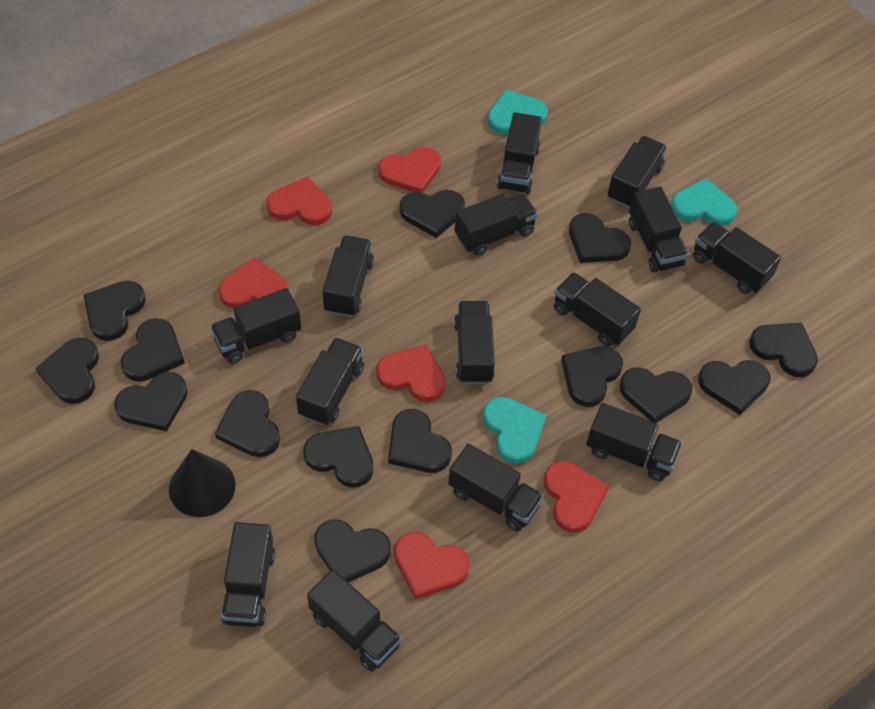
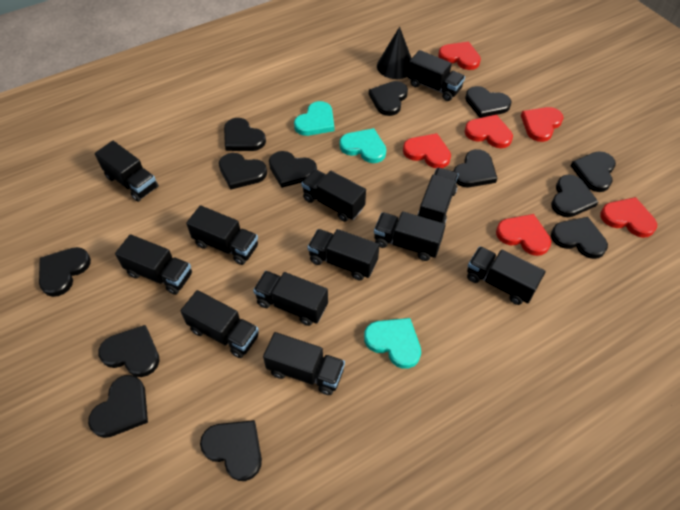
black heart: [35,337,99,404] [83,280,146,341] [114,372,188,431] [121,318,185,382] [215,390,280,457] [303,426,374,488] [314,520,391,582] [388,409,452,473] [400,190,465,238] [561,346,623,407] [569,213,631,263] [619,367,693,423] [698,360,770,415] [749,323,818,377] = 14 -> [39,247,91,297] [88,375,148,438] [98,325,160,377] [200,420,262,481] [219,153,267,190] [224,118,266,151] [269,151,317,188] [369,81,408,116] [454,149,497,187] [465,86,512,118] [551,175,598,217] [551,217,608,259] [571,151,616,192] = 13
black truck: [210,288,301,364] [221,522,275,627] [296,337,364,425] [307,569,402,671] [323,235,374,317] [448,444,544,532] [454,194,538,256] [454,301,495,384] [497,112,542,194] [554,272,641,347] [586,403,682,481] [608,136,667,208] [629,187,689,272] [693,222,781,294] = 14 -> [95,141,159,202] [115,234,192,295] [180,290,259,358] [186,205,258,265] [253,271,328,326] [263,332,345,395] [301,169,366,222] [308,229,380,281] [374,211,446,261] [408,50,465,101] [417,168,459,224] [467,246,546,305] = 12

